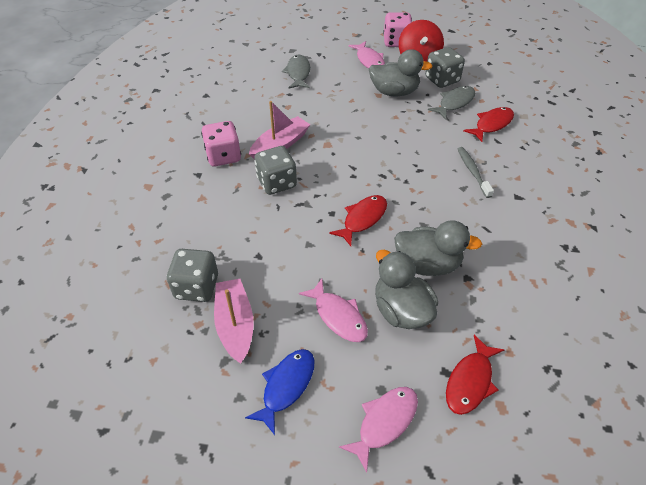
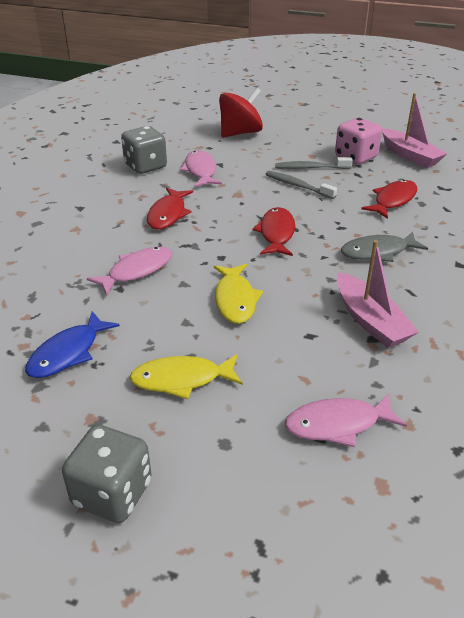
grey dice: [167,249,218,302] [254,146,297,195] [425,47,465,88] = 3 -> [62,425,152,523] [121,126,167,174] = 2
grey duck: [369,49,433,96] [375,250,438,329] [394,220,482,276] = 3 -> none = 0
grey fish: [282,54,310,89] [428,86,475,119] = 2 -> [341,232,428,262] = 1
grey toothbrush: [458,147,494,198] = 1 -> [266,171,337,199] [275,157,353,169] = 2
pink dice: [201,121,241,166] [383,12,412,47] = 2 -> [335,118,382,164] = 1
yellow fish: none = 0 -> [129,354,243,399] [214,264,263,324] = 2

